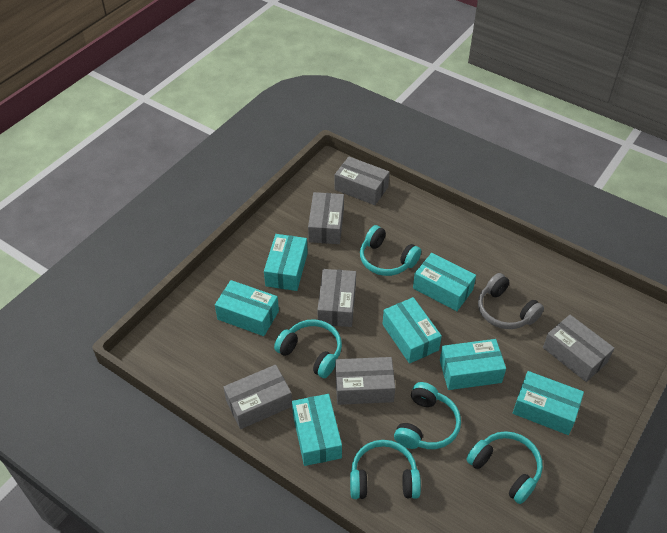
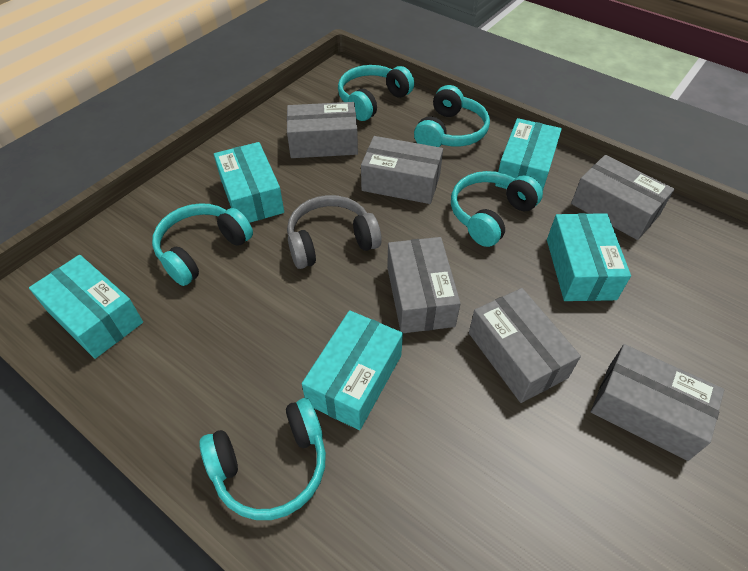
turquoise box: [215,280,279,336] [264,234,308,291] [292,394,342,466] [383,297,442,364] [413,253,476,311] [440,339,506,390] [513,371,584,435] = 7 -> [29,255,143,359] [214,142,284,223] [302,310,403,430] [495,118,562,190] [547,213,631,301] = 5

